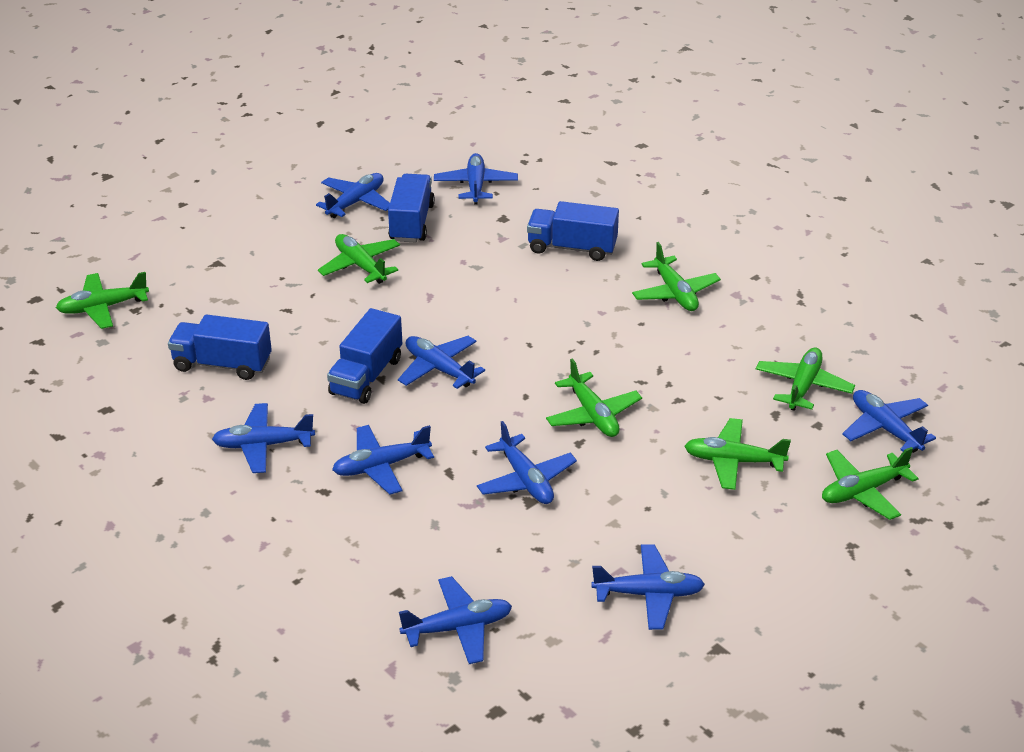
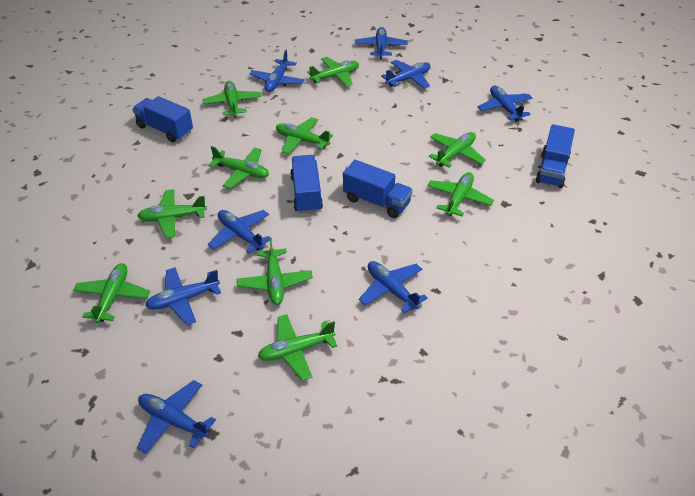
blue plane: [212,403,315,473] [316,173,390,218] [332,425,434,495] [398,336,485,389] [399,576,512,664] [434,153,518,204] [477,421,577,504] [591,544,705,630] [842,390,936,453] = 9 -> [137,380,216,453] [145,267,221,325] [208,210,272,254] [249,50,304,92] [355,27,408,59] [359,261,428,313] [381,60,431,89] [477,86,532,122] = 8
green plane: [56,272,149,329] [318,234,400,284] [546,358,642,437] [632,242,721,311] [684,418,791,490] [756,347,855,411] [822,447,919,520] = 7 -> [73,263,150,323] [138,189,207,238] [202,81,261,118] [208,146,269,189] [237,237,313,305] [258,314,337,381] [276,117,333,154] [307,57,359,87] [427,172,494,216] [429,132,486,168] = 10

